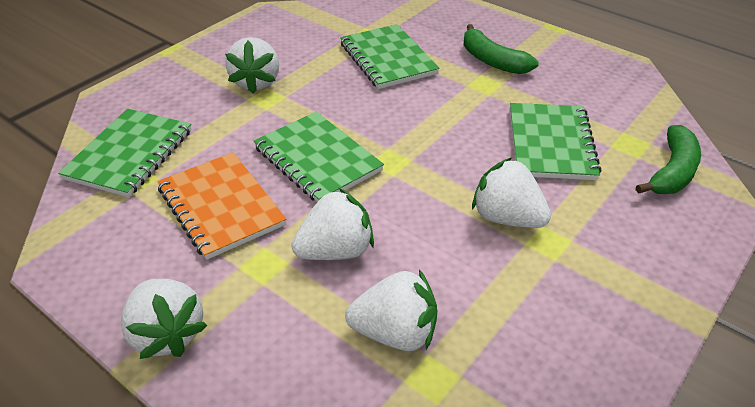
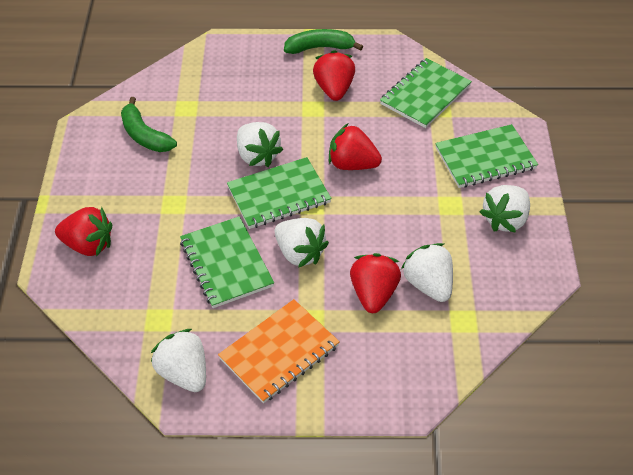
red strawberry: none = 0 -> [55,207,112,256] [313,50,355,101] [329,123,382,170] [350,253,401,313] = 4

